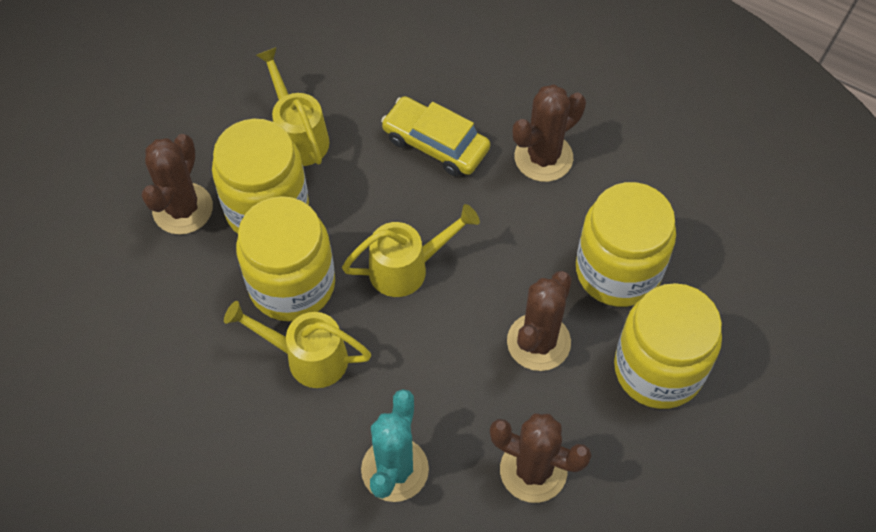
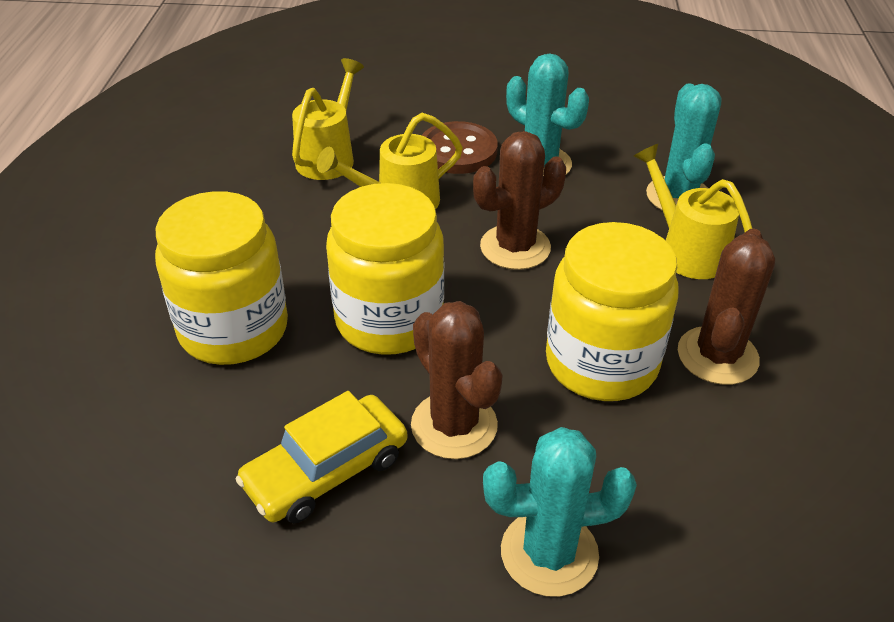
brown button: none = 0 -> [422,121,498,174] = 1
brown cactus: [142,134,213,235] [490,414,592,503] [507,271,572,371] [513,84,586,182] = 4 -> [411,301,503,459] [473,131,566,270] [678,228,775,385] = 3
turquoise cactus: [361,389,429,502] = 1 -> [483,427,637,597] [506,53,589,174] [646,83,721,211] = 3
yellow jar: [212,119,309,234] [236,196,335,321] [576,182,676,307] [614,283,722,409] = 4 -> [155,191,288,365] [326,183,444,355] [546,222,679,401] = 3

